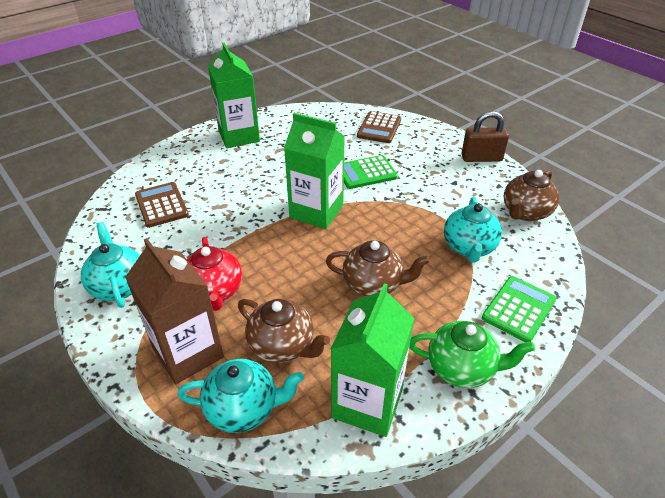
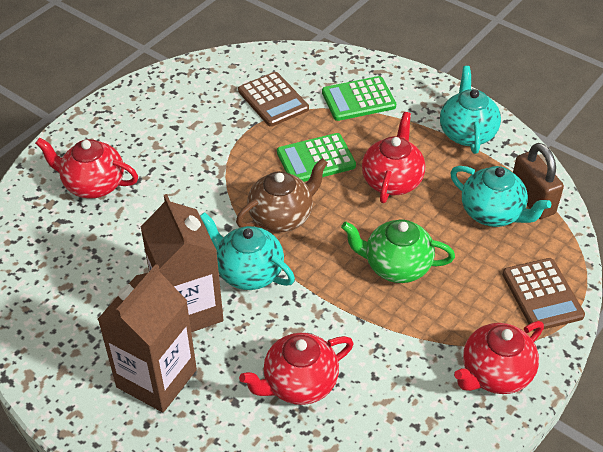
brown carton: [125,238,224,384] = 1 -> [98,264,197,413] [141,194,224,332] = 2
brown teapot: [238,299,330,363] [326,240,430,296] [504,170,559,221] = 3 -> [236,158,328,232] = 1
green carton: [208,42,260,148] [284,113,345,229] [331,283,414,437] = 3 -> none = 0
red teapot: [187,237,242,311] = 1 -> [35,138,138,199] [239,333,354,405] [362,112,425,203] [454,321,544,394] = 4

